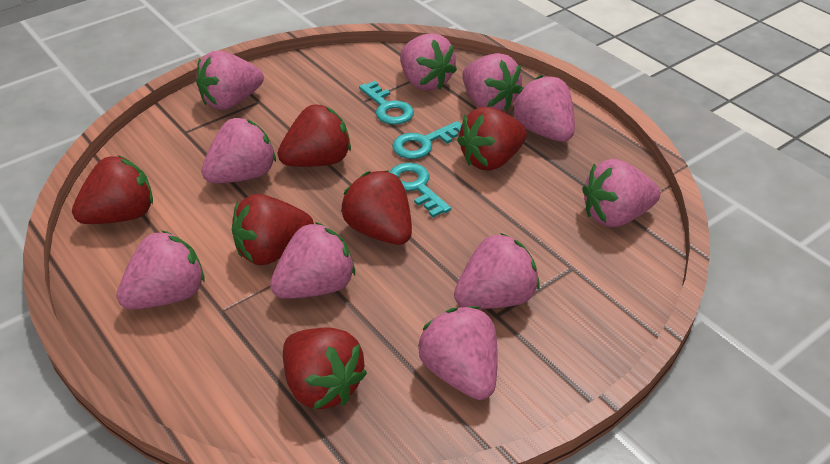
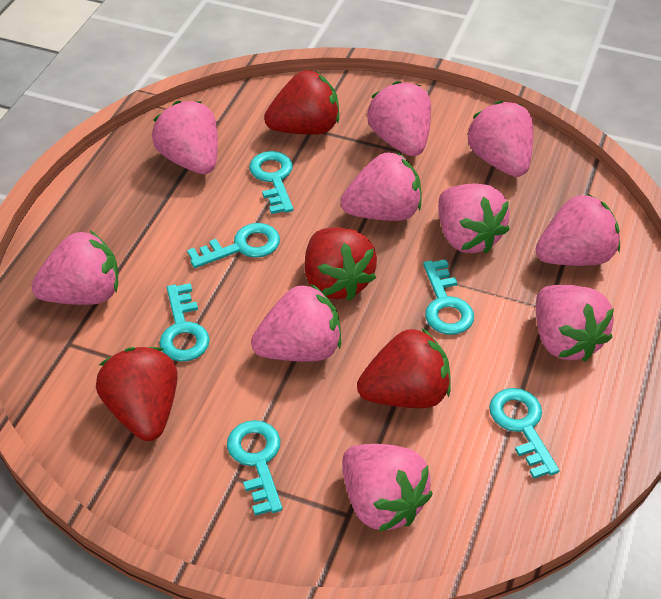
red strawberry: [72,155,153,224] [232,194,314,265] [278,104,351,167] [283,328,367,409] [341,170,412,245] [457,107,527,171] = 6 -> [96,347,178,441] [264,70,339,135] [305,227,377,301] [357,328,450,408] = 4
turquoise key: [359,81,414,125] [389,163,451,217] [392,121,462,159] = 3 -> [159,283,210,362] [187,223,280,268] [227,420,283,516] [249,151,293,214] [423,259,474,335] [489,388,560,479] = 6

